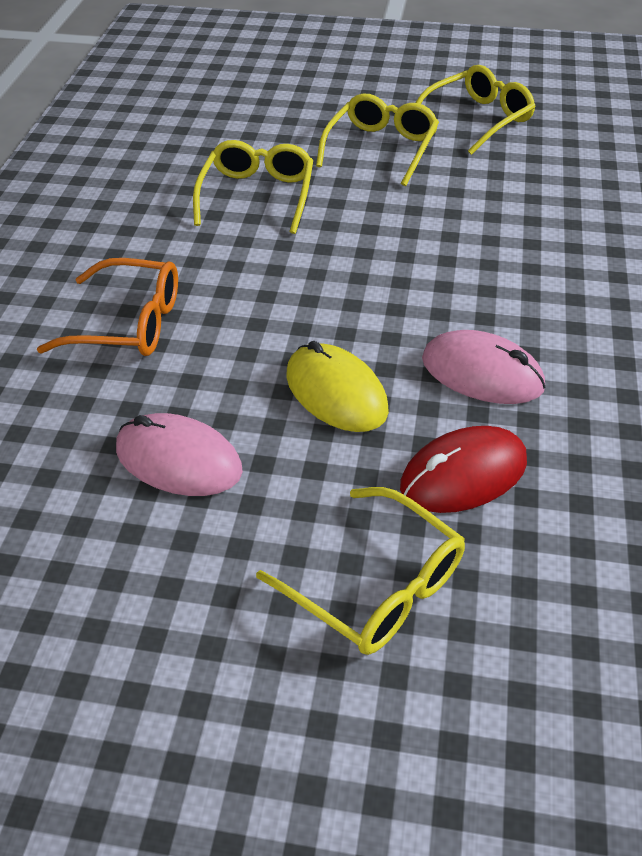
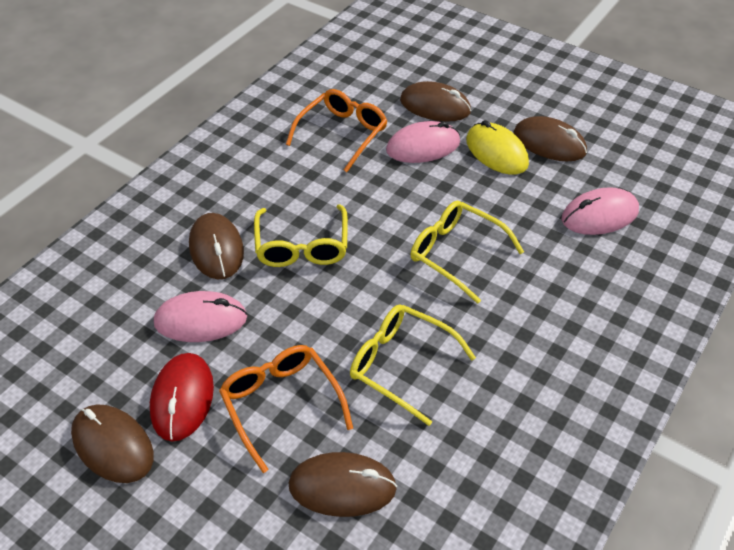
brown mouse: none = 0 -> [71,404,154,483] [189,213,244,279] [289,452,397,517] [400,81,471,121] [514,116,587,161] = 5
orange glasses: [37,258,178,356] = 1 -> [219,345,353,473] [286,89,387,172] = 2
pink mouse: [116,413,243,496] [422,330,546,404] = 2 -> [154,291,247,342] [386,121,460,163] [561,187,639,235] = 3
yellow glasses: [193,140,313,234] [256,487,465,655] [316,93,439,186] [415,65,536,155] = 4 -> [254,204,348,267] [350,304,476,426] [411,201,524,304] = 3

